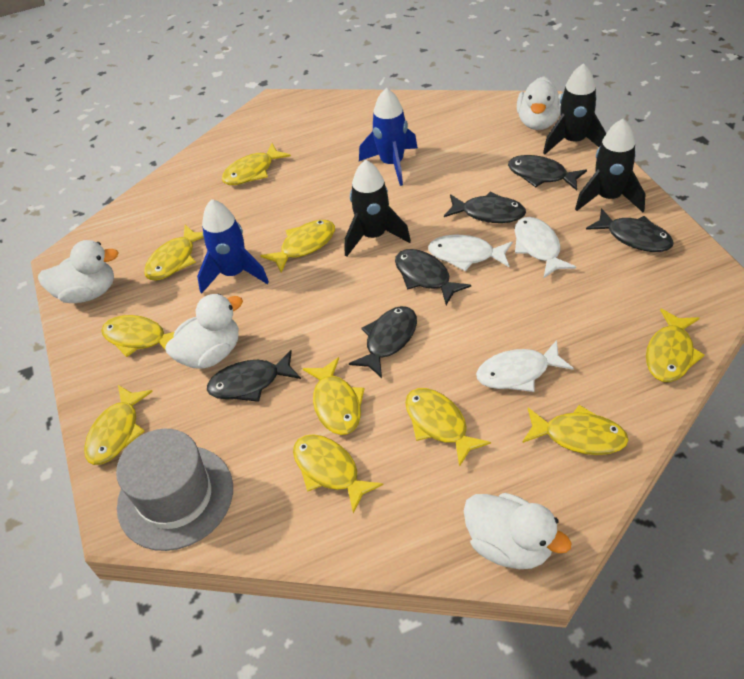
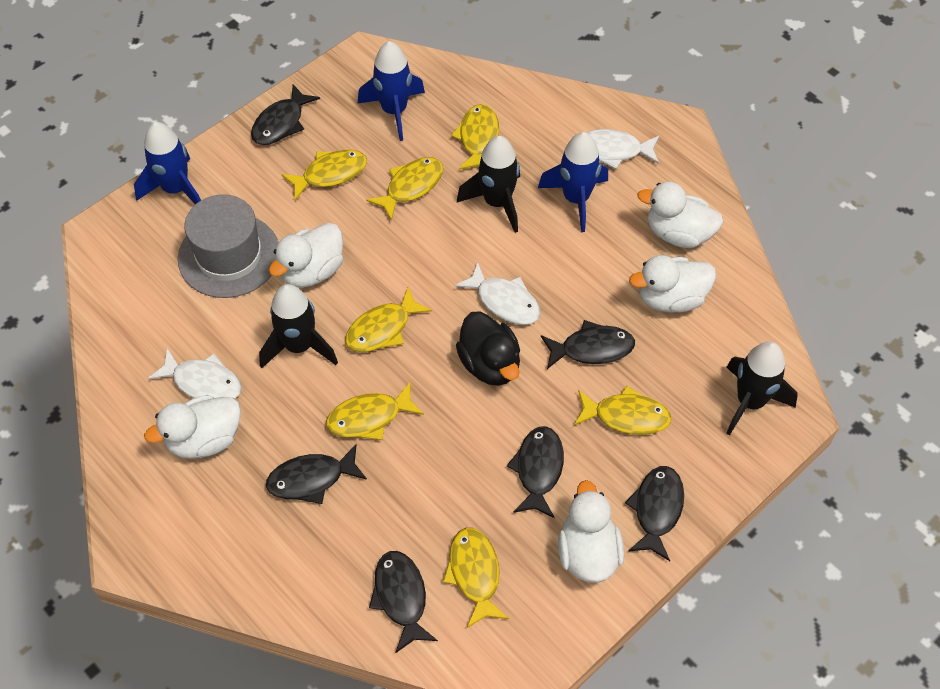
black duck: none = 0 -> [456,312,520,386] = 1
blue rocket: [197,199,269,294] [359,88,418,186] = 2 -> [134,122,201,204] [358,41,425,141] [538,132,608,232] = 3
white duck: [38,240,119,303] [165,293,243,369] [464,493,571,569] [517,76,562,130] = 4 -> [144,395,241,459] [269,223,343,288] [558,480,624,583] [629,255,716,312] [637,181,723,248] = 5
yellow fish: [84,385,153,465] [101,315,174,357] [144,225,203,281] [222,143,291,185] [260,220,335,273] [293,434,383,513] [303,357,365,435] [405,388,491,467] [522,405,629,455] [646,309,705,382] = 10 -> [281,149,367,200] [326,382,424,440] [345,287,432,352] [366,157,443,221] [443,528,509,628] [451,104,499,170] [574,385,672,435] = 7

